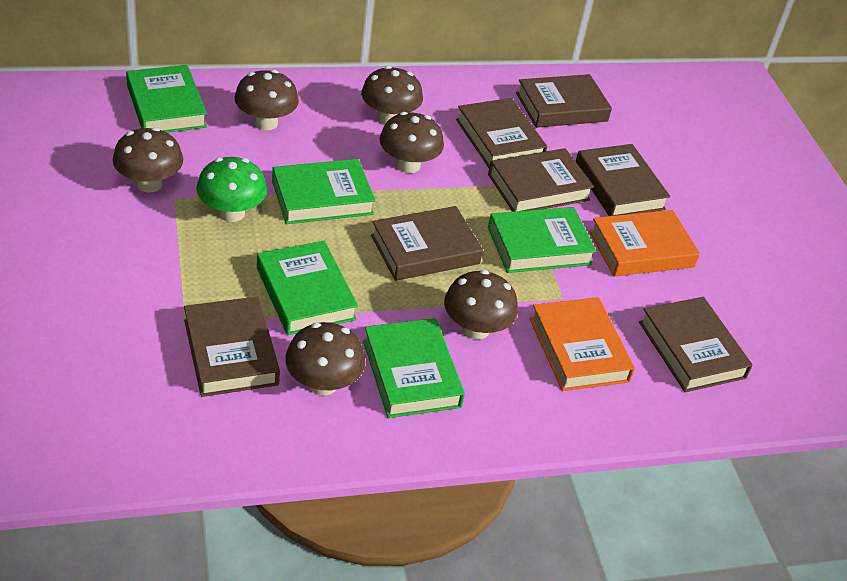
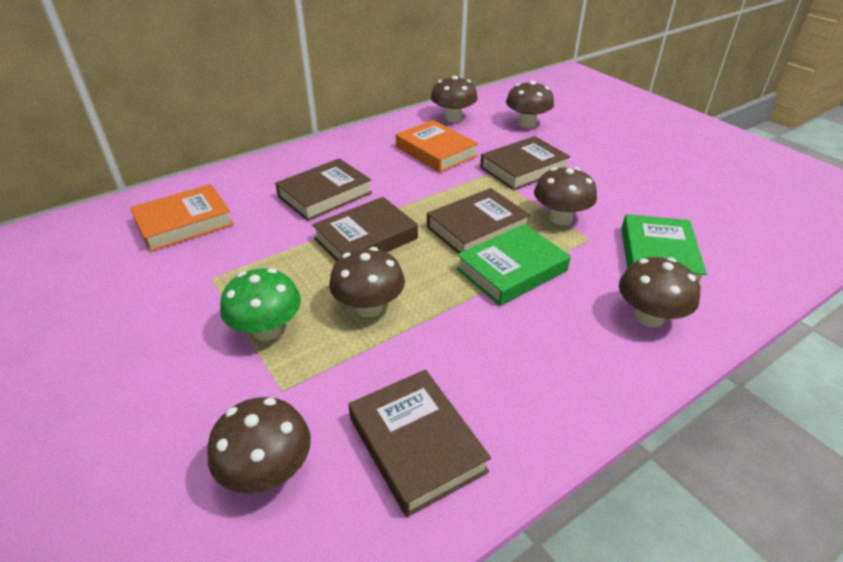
brown book: [184,296,280,397] [371,206,483,281] [456,98,547,168] [488,148,594,212] [516,74,612,128] [575,144,670,216] [639,297,753,392] = 7 -> [275,158,372,221] [312,197,418,261] [348,369,491,517] [427,188,530,254] [480,136,571,190] = 5
green book: [126,65,207,133] [257,241,358,335] [272,159,376,224] [363,318,465,418] [488,207,596,273] = 5 -> [456,224,571,306] [621,214,707,289] = 2

